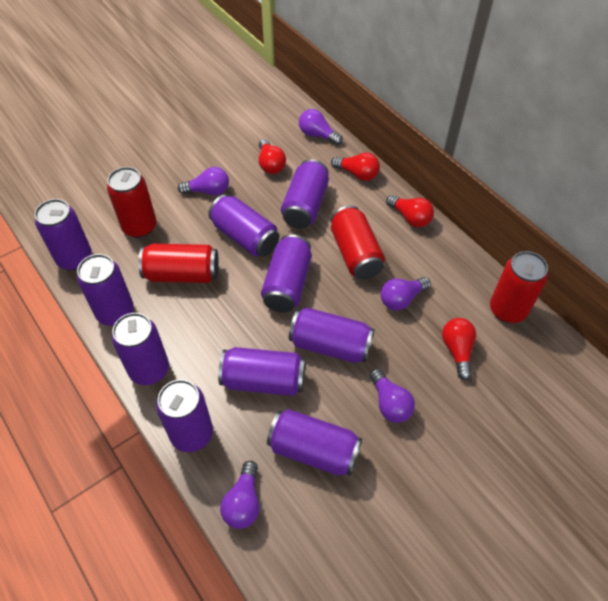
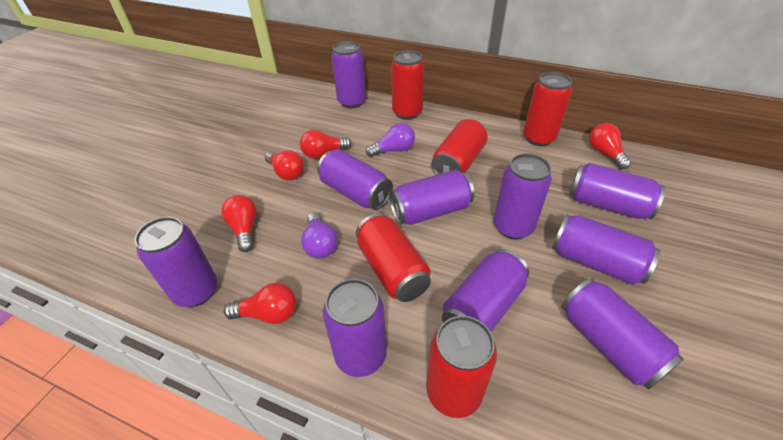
purple light bulb: [178,167,229,195] [220,461,260,529] [299,109,343,145] [370,368,415,423] [381,277,431,310] = 5 -> [301,212,338,258] [366,123,415,157] = 2
red can: [107,167,156,238] [138,244,219,283] [331,205,385,280] [490,251,548,323] = 4 -> [356,213,431,302] [391,50,424,120] [426,316,497,418] [431,119,488,175] [523,72,572,146] = 5
red light bulb: [259,139,286,174] [331,152,380,181] [386,195,434,227] [442,318,476,380] = 4 -> [221,195,257,252] [224,283,296,324] [265,150,304,180] [300,130,352,158] [589,123,631,169] = 5

